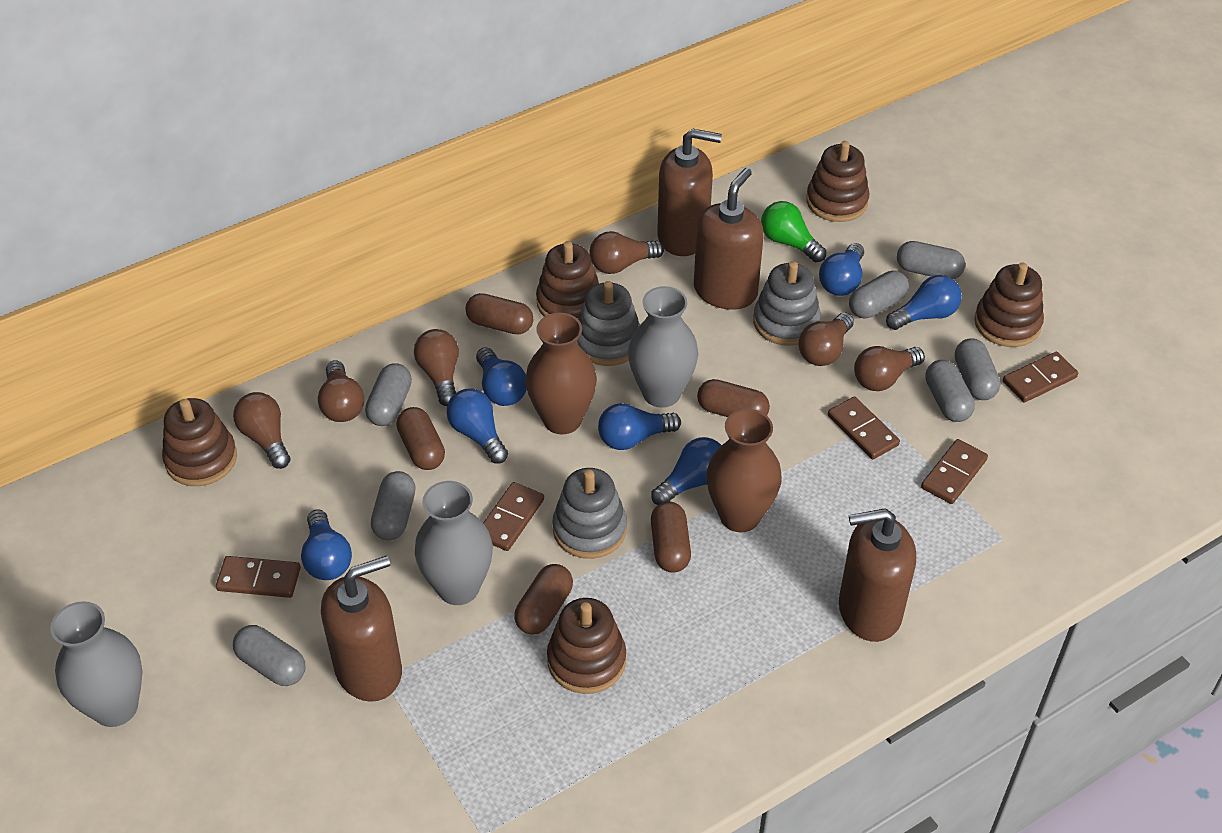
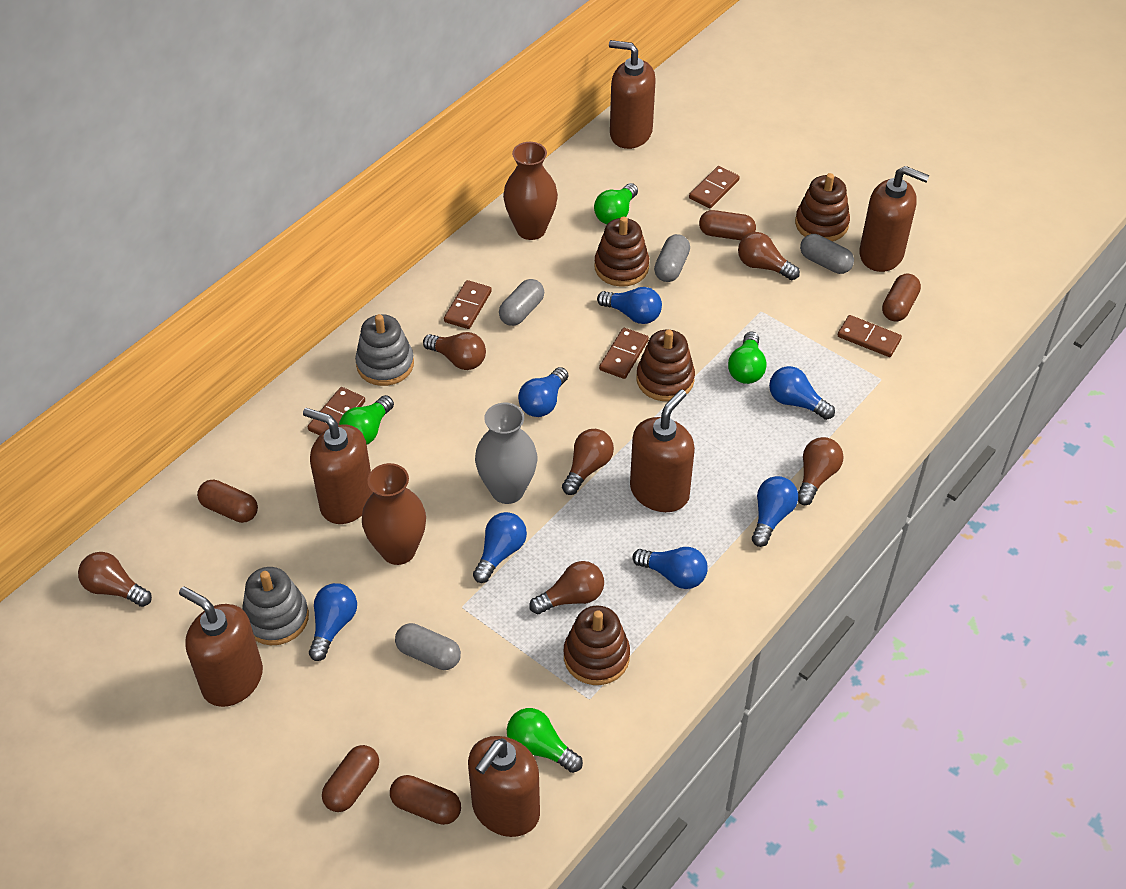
brown soap dispenser: [321,556,402,702] [657,129,722,256] [694,168,764,310] [839,508,916,642] = 4 -> [179,586,263,707] [303,408,374,524] [468,736,540,837] [609,40,656,149] [630,389,695,512] [859,166,929,272] = 6
brown stacking toy: [162,398,237,486] [536,241,599,319] [547,598,626,694] [806,141,869,222] [974,263,1044,347] = 5 -> [564,606,630,685] [594,216,649,287] [636,329,695,401] [795,173,850,242] = 4
green light bulb: [761,201,826,262] = 1 -> [339,395,394,445] [507,708,583,773] [594,183,638,224] [728,332,767,384] = 4
grey capsule: [233,625,306,686] [365,363,412,426] [371,471,416,540] [849,271,909,318] [897,241,965,279] [925,360,975,422] [955,339,1000,400] = 7 -> [395,623,461,670] [499,279,544,326] [654,234,690,282] [800,234,854,274] = 4
grey stacking toy: [552,468,627,559] [577,281,640,366] [753,261,821,346] = 3 -> [242,567,309,645] [355,314,414,386] = 2
grey vase: [50,601,142,727] [415,481,493,605] [628,286,698,408] = 3 -> [475,403,537,504] = 1

